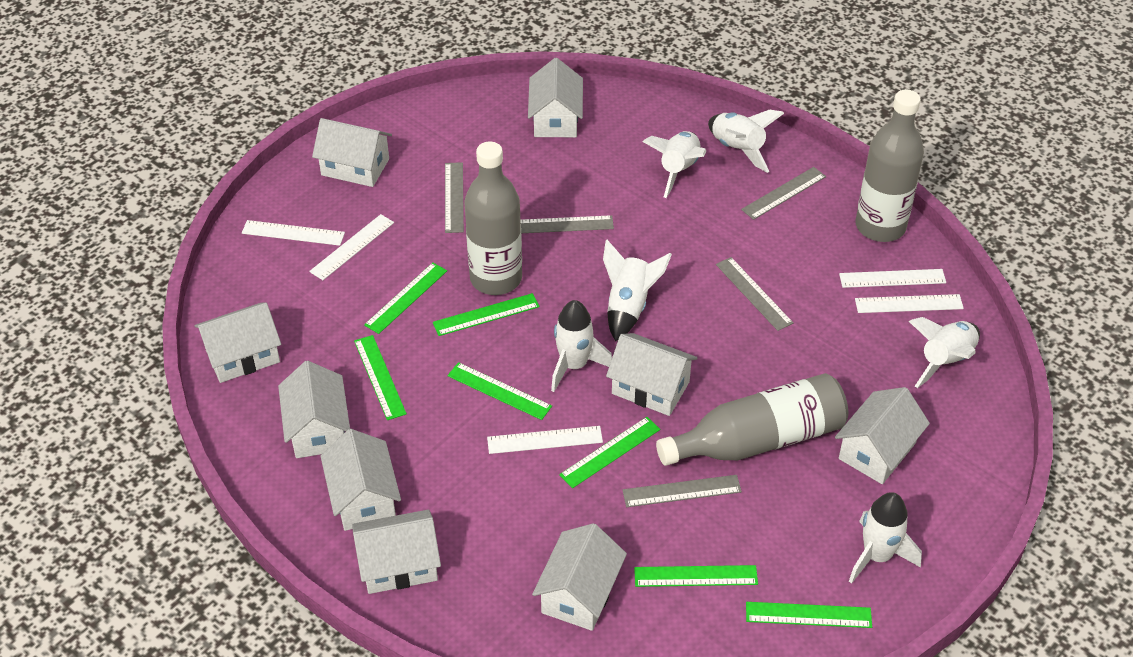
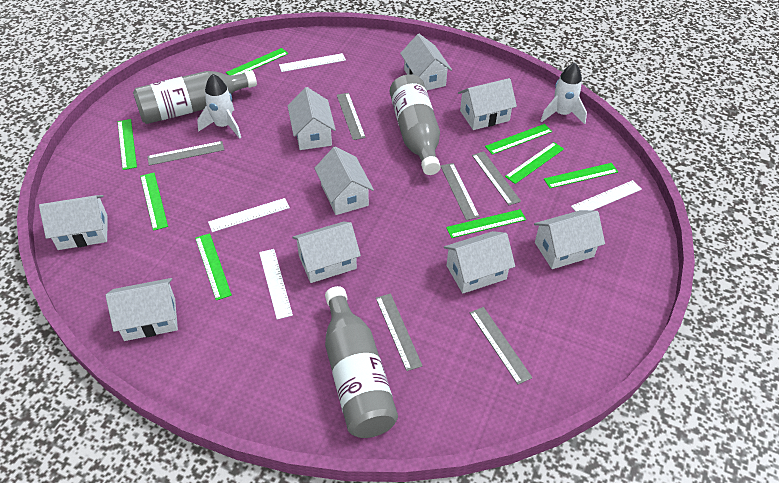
green ruler: [354,335,407,420] [364,263,447,334] [433,293,540,336] [447,362,552,420] [559,417,660,488] [634,565,758,587] [746,602,872,628] = 7 -> [118,119,137,170] [140,173,168,231] [195,233,232,300] [226,48,288,75] [446,209,526,238] [485,124,552,155] [505,142,564,184] [544,163,618,188] = 8
grey ruler: [445,162,464,233] [520,215,614,233] [622,475,742,507] [716,257,793,331] [741,167,826,220] = 5 -> [147,141,224,166] [337,93,366,140] [376,293,423,371] [441,163,480,220] [470,307,532,385] [472,151,521,205] = 6
white rocket: [551,300,612,392] [603,240,672,341] [643,131,706,198] [708,110,784,173] [849,492,922,584] [909,317,980,388] = 6 -> [197,74,241,139] [541,63,587,124] = 2
white ruler: [242,220,345,246] [309,214,394,280] [487,426,603,454] [839,269,946,288] [855,294,964,313] = 5 -> [208,198,290,232] [259,249,293,320] [279,53,346,72] [571,180,642,211] = 4

